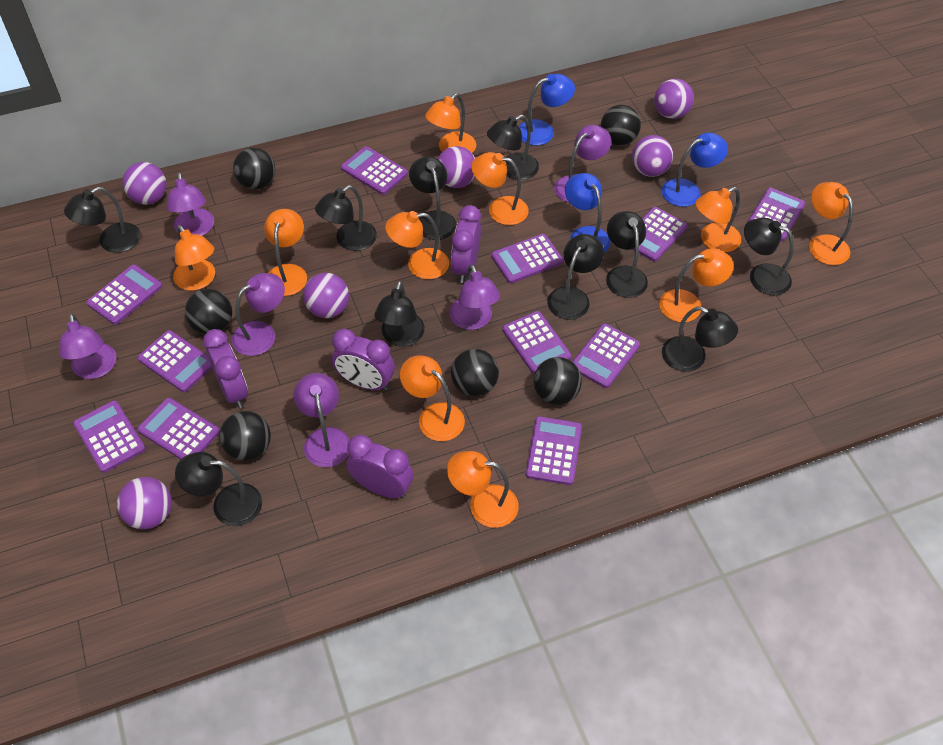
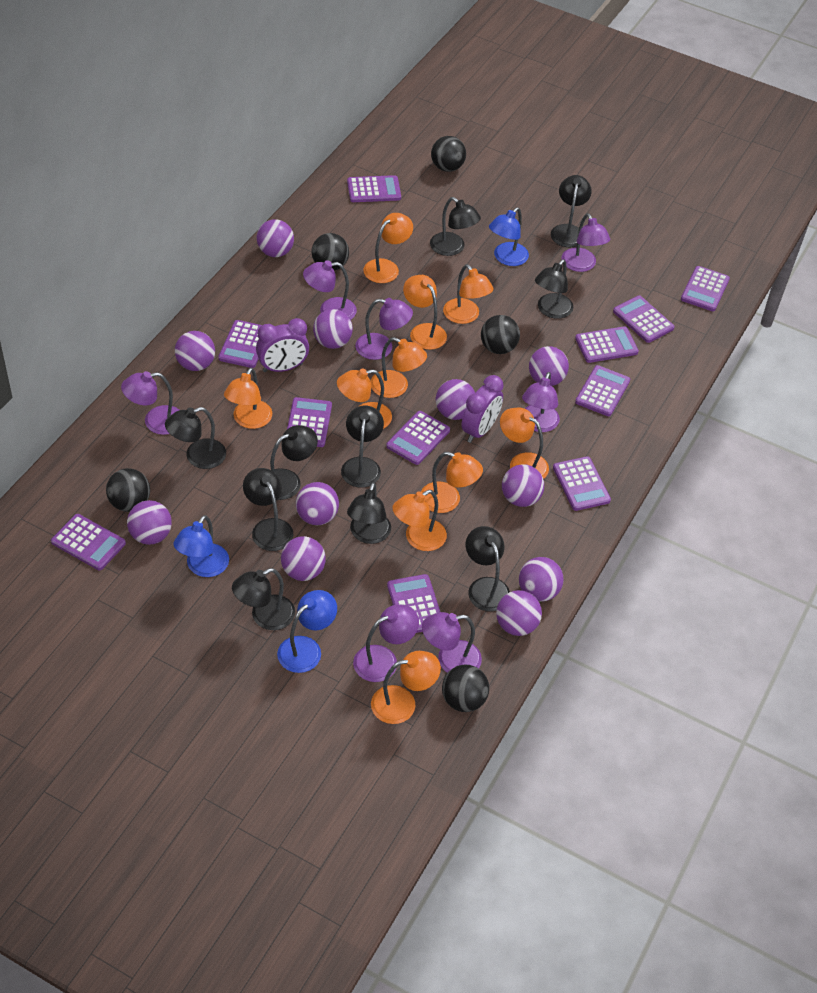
black ball: [185,289,232,335] [220,411,271,461] [233,148,275,190] [451,349,499,397] [534,357,582,405] [601,105,641,146] = 6 -> [106,468,150,512] [312,233,349,271] [431,136,466,172] [442,665,489,712] [481,315,520,354] = 5
purple ball: [117,477,172,529] [122,162,167,205] [303,273,349,318] [438,146,475,188] [632,135,673,177] [654,79,694,119] = 6 -> [127,500,172,545] [175,331,215,371] [257,219,294,257] [281,536,326,581] [296,482,339,525] [313,309,353,349] [436,379,475,420] [496,590,542,636] [502,464,544,507] [519,557,564,602] [529,346,569,386] = 11
purple clock: [203,329,248,409] [332,329,395,391] [347,435,413,499] [451,205,481,283] = 4 -> [256,318,309,372] [461,375,504,443] = 2
purple lamp: [59,313,116,379] [166,172,214,236] [232,273,285,356] [293,373,350,467] [449,264,500,330] [554,125,611,203] = 6 -> [121,371,179,435] [303,260,357,320] [353,605,419,682] [355,298,413,360] [422,612,482,673] [522,372,560,432] [561,213,610,272] = 7

